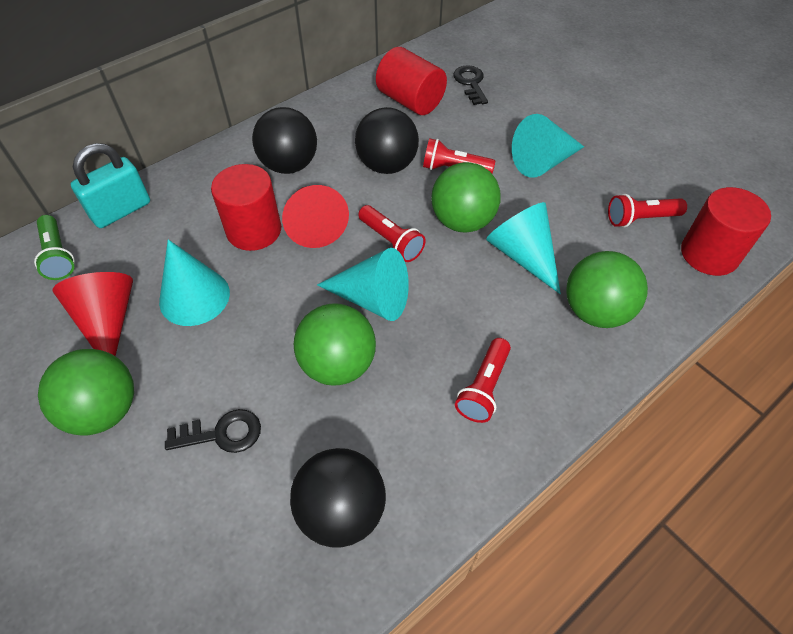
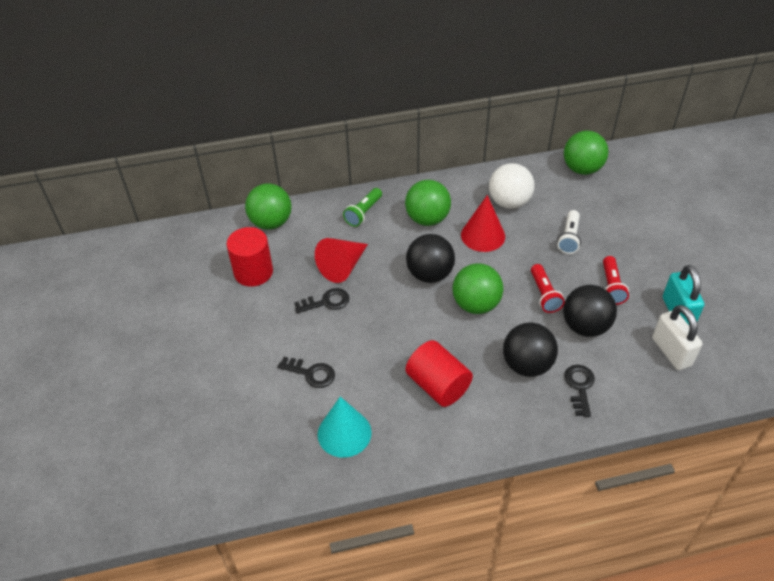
black key: [165,409,261,453] [453,65,488,105] = 2 -> [277,357,335,388] [294,288,349,313] [564,365,595,417] = 3
red cylinder: [211,164,281,251] [376,47,447,115] [681,187,771,276] = 3 -> [226,227,273,287] [406,340,473,407] = 2
red flashlight: [358,205,426,262] [423,138,495,173] [455,338,511,423] [608,194,687,227] = 4 -> [531,264,565,313] [603,256,629,305] = 2
turquoise cone: [159,239,230,326] [317,248,409,321] [486,202,561,294] [512,114,584,178] = 4 -> [318,397,372,458] = 1
white ball: none = 0 -> [489,163,535,209] = 1
white flashlight: none = 0 -> [557,210,581,254] = 1
white padlock: none = 0 -> [652,305,703,370] = 1

